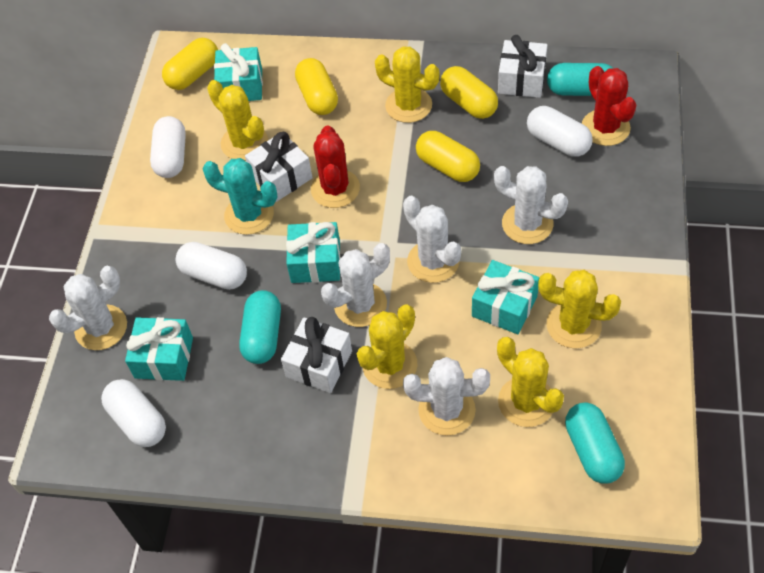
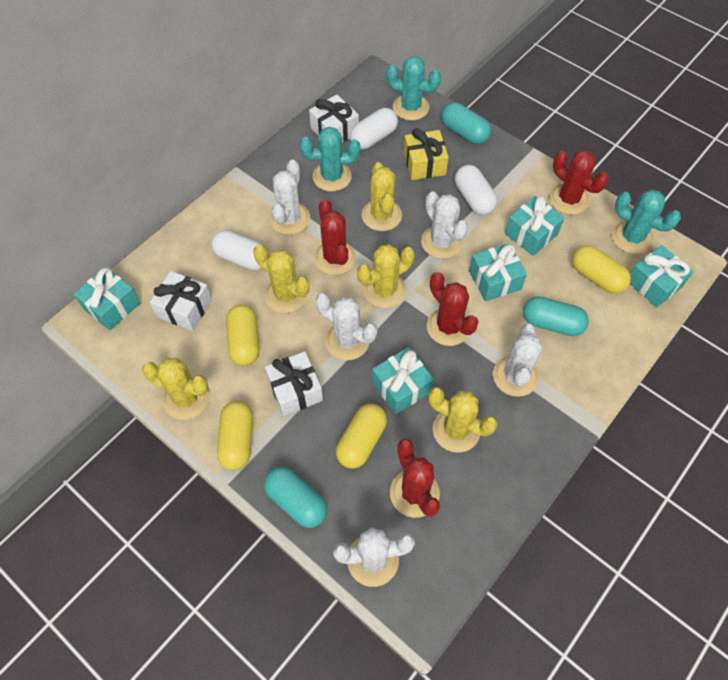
red cactus: [311,125,360,208] [582,66,636,146] = 2 -> [314,199,356,275] [390,439,440,518] [427,272,479,346] [549,150,609,215] = 4
turquoise cactus: [203,158,278,235] = 1 -> [300,127,360,192] [386,56,441,121] [612,189,681,254] = 3
turquoise gift: [125,317,193,381] [214,43,263,101] [286,222,341,283] [472,260,539,334] = 4 -> [74,267,140,330] [372,347,434,414] [469,243,527,301] [505,196,564,256] [630,245,694,307] = 5
white capsule: [101,379,166,447] [150,116,186,178] [176,242,247,290] [527,106,593,157] = 4 -> [211,230,269,271] [350,108,398,149] [455,165,497,215] = 3
yellow gift: none = 0 -> [404,128,449,180] = 1

